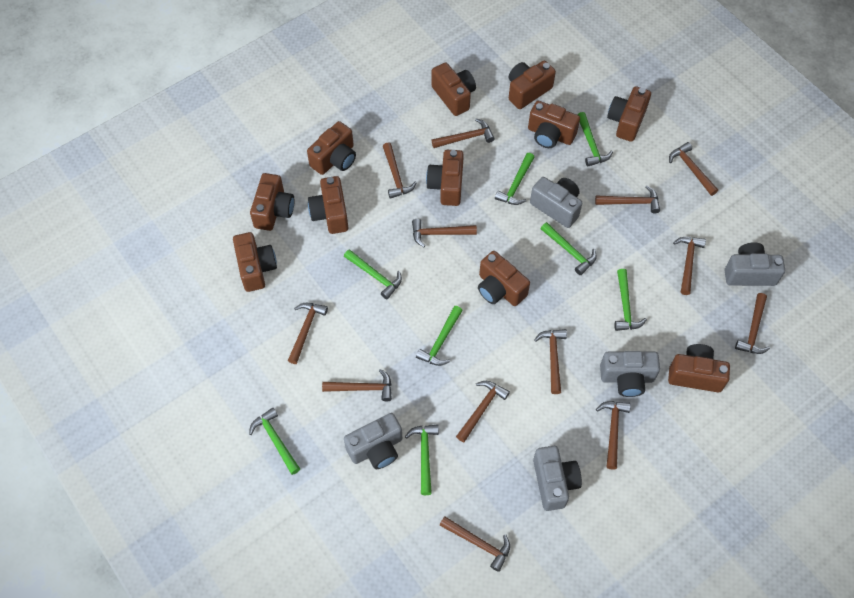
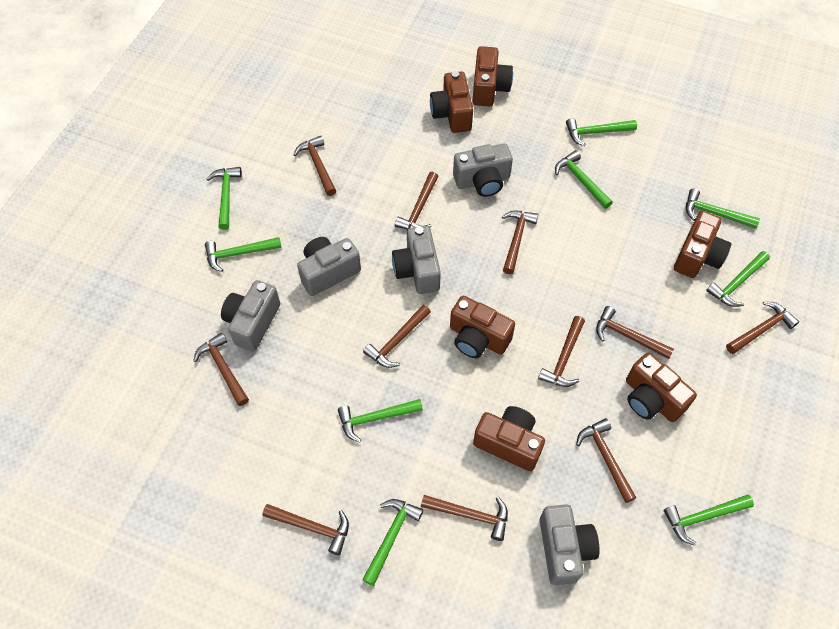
brown camera: [233,232,277,292] [250,173,295,231] [307,121,356,175] [308,176,348,234] [426,150,464,206] [431,62,476,116] [478,251,530,306] [509,61,556,109] [528,101,580,148] [607,86,651,142] [668,344,730,392] = 11 -> [430,71,473,133] [450,296,515,358] [473,46,513,106] [473,406,545,471] [626,352,697,422] [674,211,731,278] = 6
brown hammer: [288,303,328,364] [322,369,392,401] [383,142,416,199] [412,219,477,247] [431,119,495,148] [439,516,510,572] [456,381,510,442] [534,329,567,394] [595,186,660,214] [596,401,631,470] [669,142,718,196] [673,237,706,295] [735,293,770,354] = 13 -> [193,333,249,406] [262,504,349,555] [294,136,336,196] [363,305,431,368] [395,172,439,230] [421,495,508,541] [502,211,538,274] [538,316,585,387] [576,418,636,503] [596,306,674,359] [726,301,799,354] = 11
green hammer: [249,408,300,475] [344,249,402,299] [405,424,439,495] [416,306,463,366] [495,153,535,205] [541,222,597,275] [578,112,613,167] [614,269,647,331] = 8 -> [205,237,282,272] [207,167,242,230] [338,399,423,442] [362,499,423,586] [555,150,613,209] [566,118,637,146] [664,495,754,546] [686,189,760,229] [706,251,770,307] = 9

